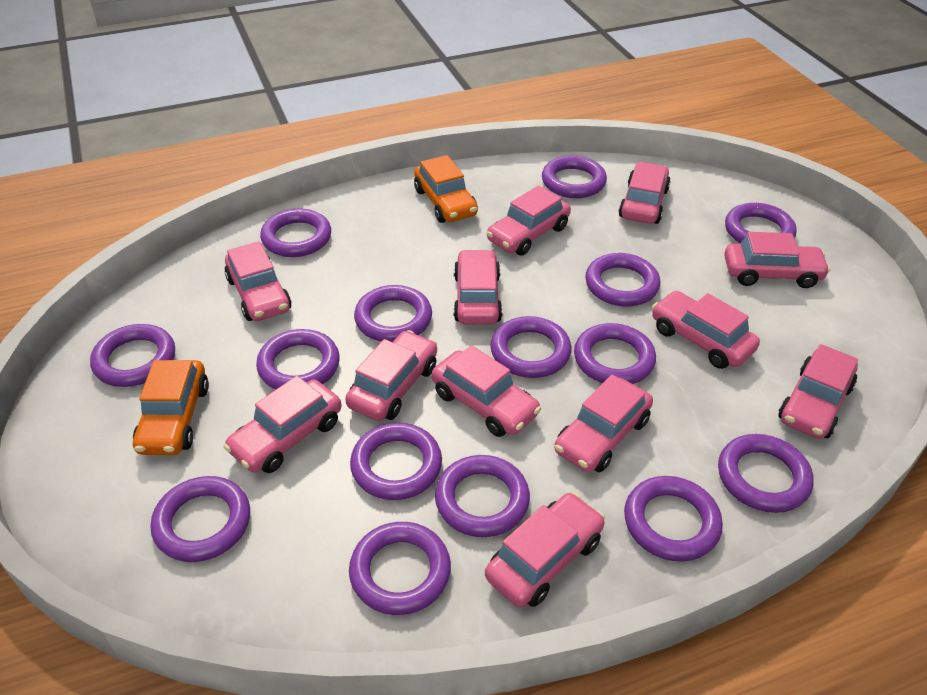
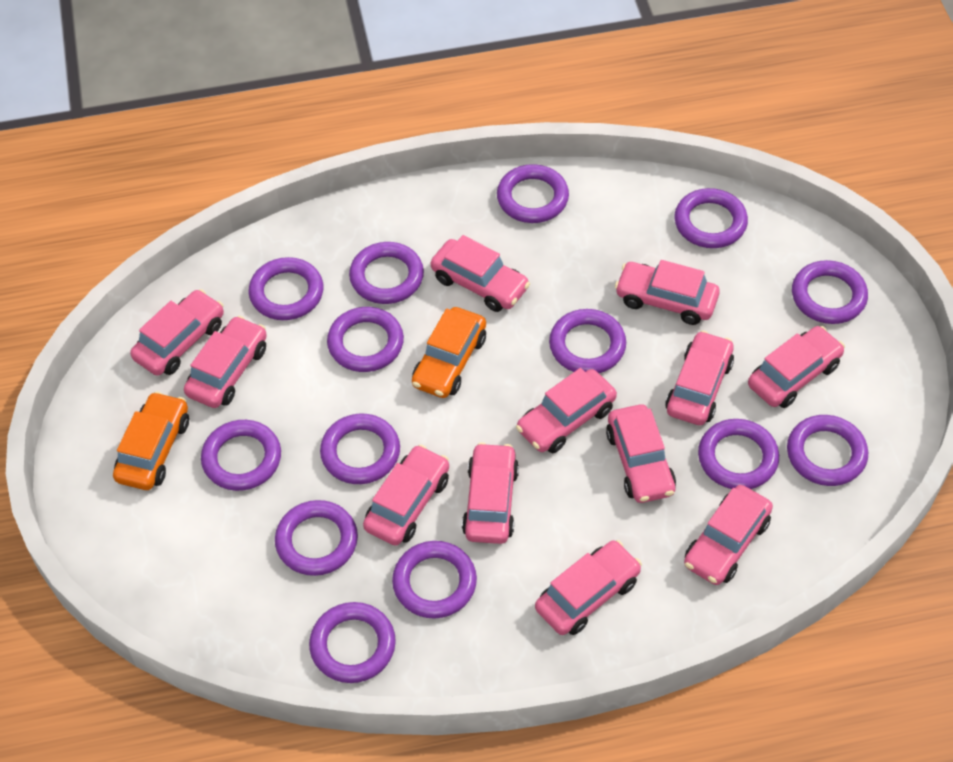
purple ring: [90,324,175,387] [151,476,250,562] [256,329,340,389] [260,208,331,257] [349,522,451,615] [350,423,442,500] [354,285,432,342] [435,455,530,537] [491,316,571,378] [542,156,607,198] [574,323,656,384] [585,253,660,306] [624,476,723,562] [718,434,814,513] [725,203,797,244] = 15 -> [201,420,281,491] [249,257,323,320] [275,500,358,576] [309,602,396,683] [320,414,400,484] [327,307,404,372] [349,242,424,304] [392,541,477,618] [497,164,569,223] [549,309,626,373] [674,188,748,248] [698,419,779,489] [787,415,868,486] [792,260,868,324] = 14

